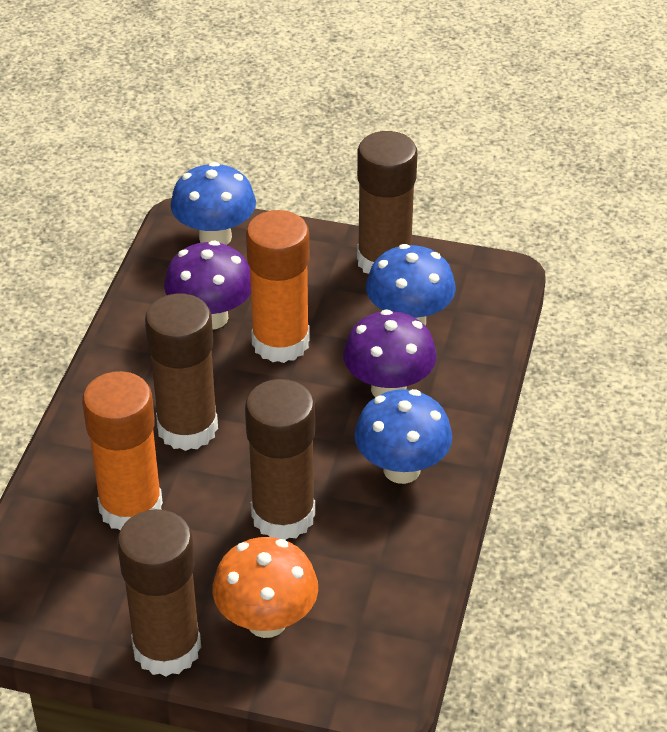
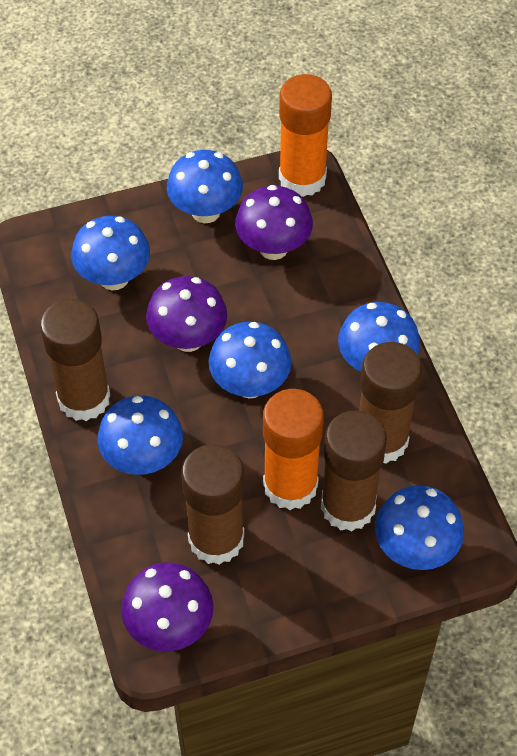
blue mushroom: [171,162,256,245] [354,389,452,484] [366,244,456,325] = 3 -> [71,216,150,290] [98,395,183,475] [167,150,243,223] [209,322,292,398] [338,302,420,372] [375,485,464,570] = 6
orange mushroom: [213,537,318,638] = 1 -> none = 0
purple mushroom: [164,241,251,330] [343,309,437,397] = 2 -> [121,562,213,651] [146,276,227,352] [235,185,313,260] = 3

